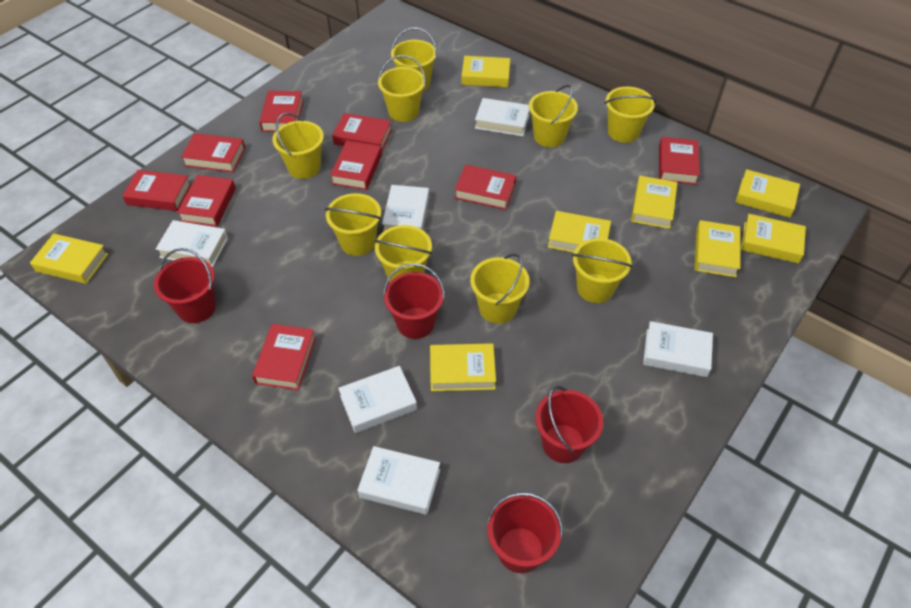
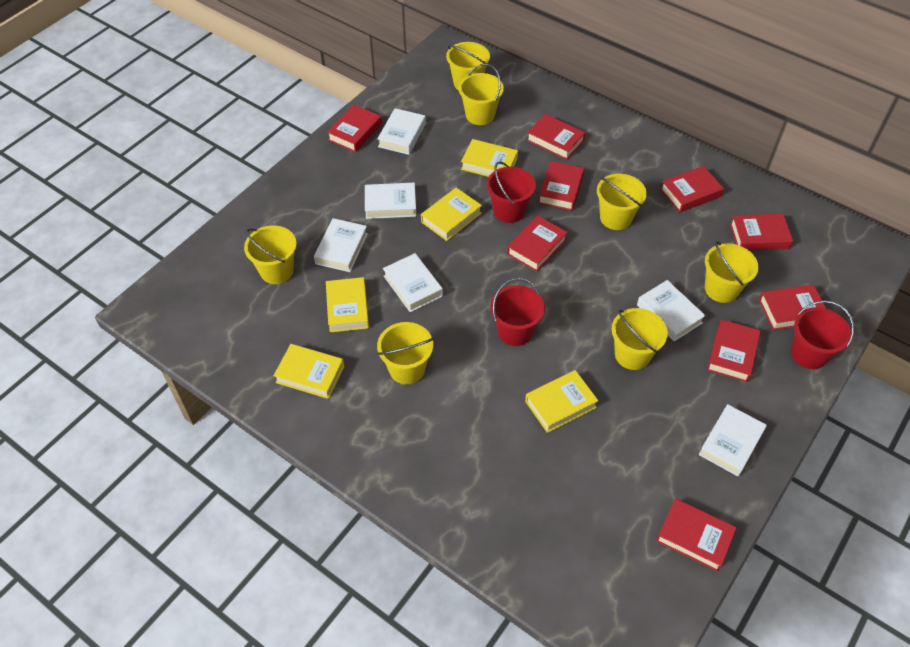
red bucket: [154,248,216,323] [383,263,445,339] [486,492,563,573] [535,386,603,463] = 4 -> [487,161,536,223] [490,278,545,346] [791,300,854,369] = 3
yellow book: [30,234,108,284] [430,343,496,391] [461,56,510,87] [548,211,611,253] [631,176,677,229] [695,220,740,277] [736,169,800,218] [741,214,806,263] = 8 -> [273,344,345,399] [326,277,369,332] [421,188,482,241] [461,139,518,177] [525,370,598,433] = 5
yellow bucket: [272,113,324,179] [325,193,381,256] [374,225,432,282] [378,55,426,122] [391,27,437,91] [470,254,530,324] [529,85,578,147] [572,238,632,303] [605,87,656,143] = 9 -> [244,225,297,284] [377,322,434,384] [446,42,490,90] [459,63,504,125] [597,174,647,230] [612,308,668,370] [705,241,759,303] = 7

